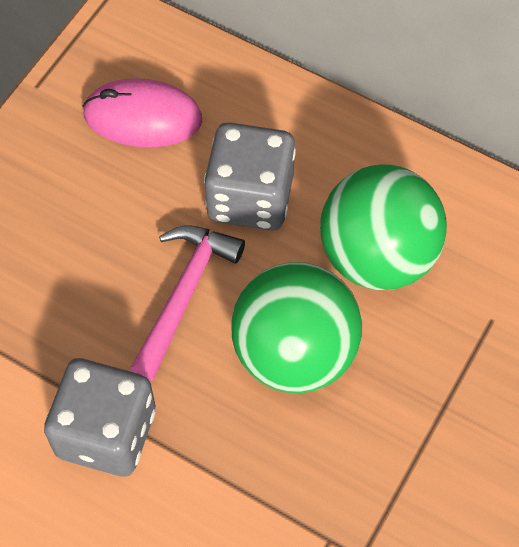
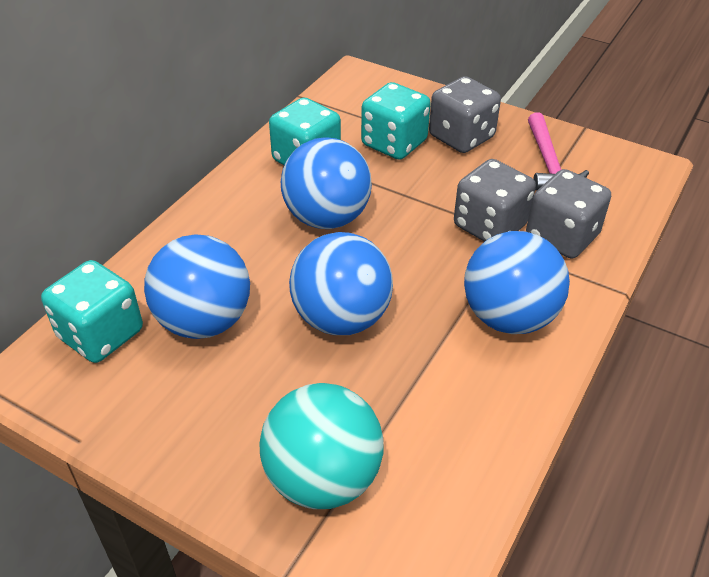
blue ball: none = 0 -> [144,234,250,339] [281,138,372,229] [289,232,393,335] [464,231,570,334] = 4
green ball: [232,262,362,393] [320,164,447,290] = 2 -> none = 0
grey dice: [44,358,155,477] [204,122,296,231] = 2 -> [429,76,501,153] [454,159,536,242] [526,169,611,259] = 3
pink mouse: [82,78,202,147] = 1 -> none = 0
turquoise ball: none = 0 -> [260,383,384,509] = 1
turquoise dice: none = 0 -> [41,260,143,363] [269,97,341,165] [361,82,431,160] = 3

